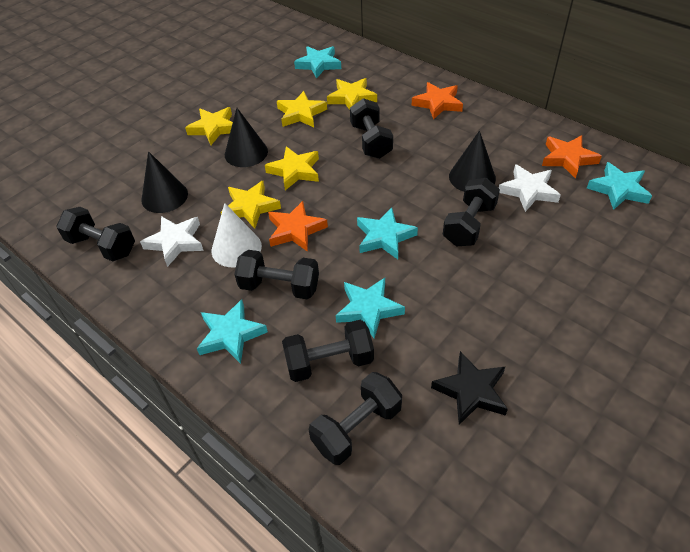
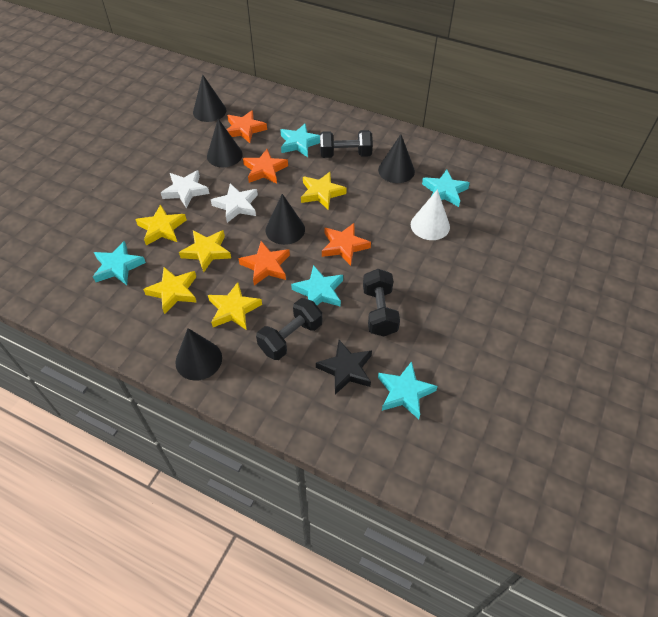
black cone: [141,151,188,213] [225,108,268,167] [449,130,496,192] = 3 -> [175,328,222,381] [193,74,226,122] [207,119,243,167] [266,194,305,245] [378,134,415,183] = 5
black dumbbell: [56,207,135,262] [234,250,319,299] [282,320,374,382] [309,372,402,465] [350,98,393,159] [443,178,500,246] = 6 -> [256,298,322,360] [320,130,373,158] [363,269,400,337] = 3
orange star: [268,201,328,252] [412,82,463,120] [542,135,602,179] = 3 -> [226,110,267,143] [239,241,290,286] [243,149,288,184] [322,223,371,266] = 4

